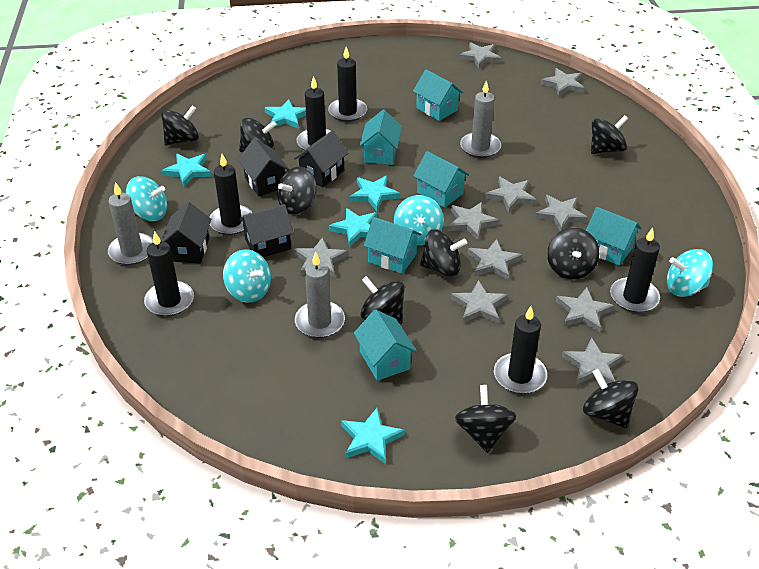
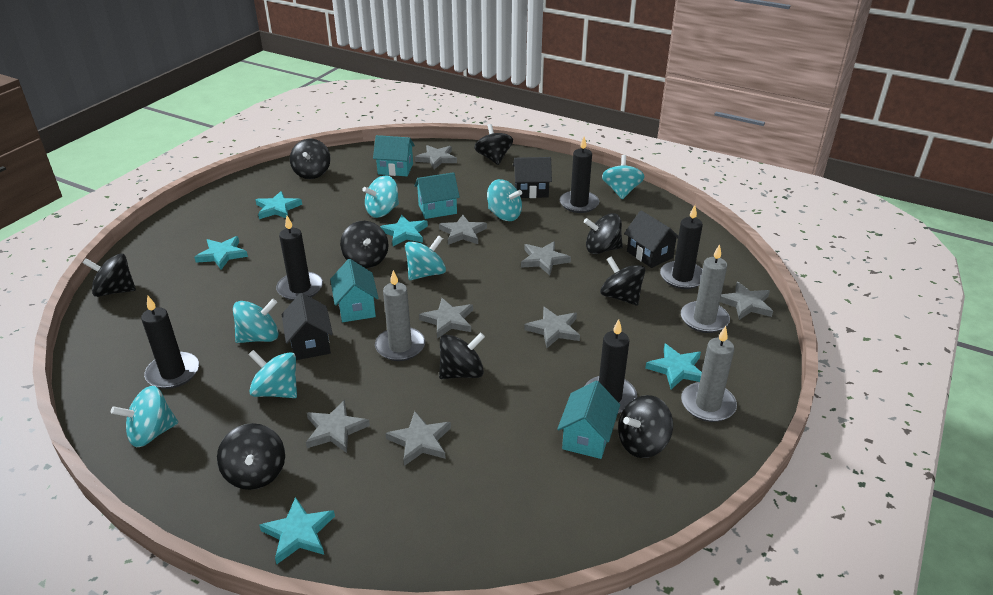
black candle: [144,231,194,316] [210,154,252,235] [297,76,331,150] [328,47,367,122] [494,306,547,394] [610,227,660,313] = 6 -> [141,295,199,389] [276,216,323,301] [559,137,599,213] [585,319,637,414] [660,205,703,289] = 5
black house: [161,202,211,263] [238,138,289,196] [239,204,294,257] [294,131,348,187] = 4 -> [282,293,333,360] [513,157,552,198] [624,210,678,268] = 3
grey star: [294,237,348,278] [448,202,499,240] [451,280,508,324] [459,42,501,69] [468,239,522,280] [485,177,537,213] [535,195,588,231] [541,68,584,97] [556,287,614,333] [562,338,624,385] = 10 -> [306,400,370,453] [386,411,451,466] [415,145,457,170] [419,298,473,338] [439,215,487,245] [521,241,571,275] [524,307,580,348] [720,282,773,320] = 8
turquoise house: [354,309,417,381] [360,110,402,165] [364,217,421,274] [413,69,463,121] [413,151,469,208] [586,207,642,266] = 6 -> [330,259,378,322] [373,135,415,176] [414,172,460,219] [557,381,620,459] = 4
turquoise spinning top: [126,176,167,221] [223,250,271,302] [394,195,444,245] [667,249,713,297] = 4 -> [111,386,178,448] [233,299,279,343] [248,350,297,398] [362,175,399,218] [405,235,446,280] [487,179,522,221] [602,155,645,199] = 7

